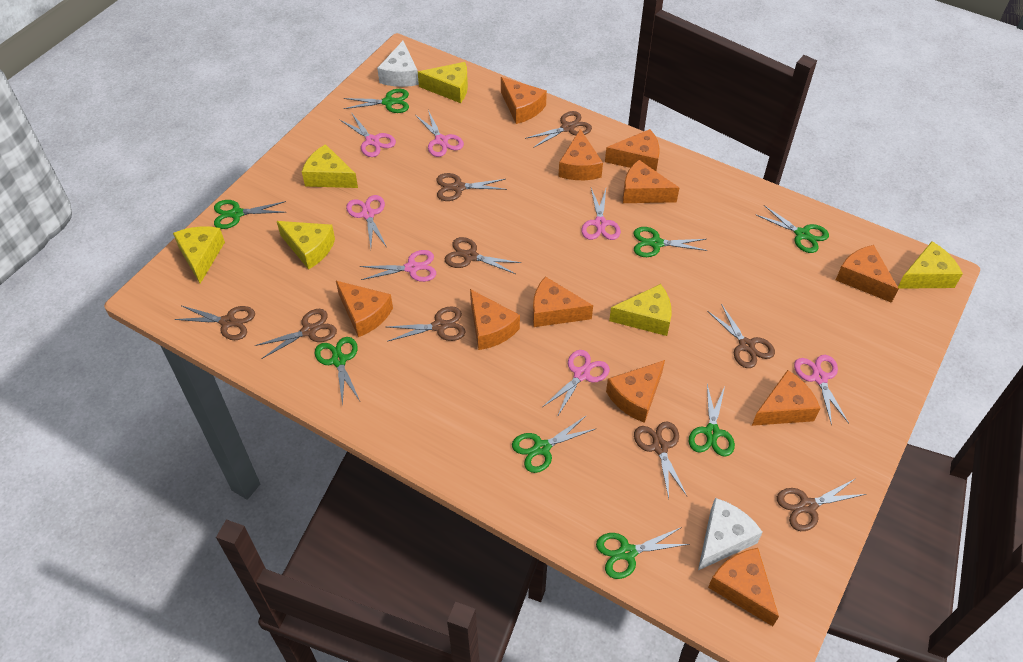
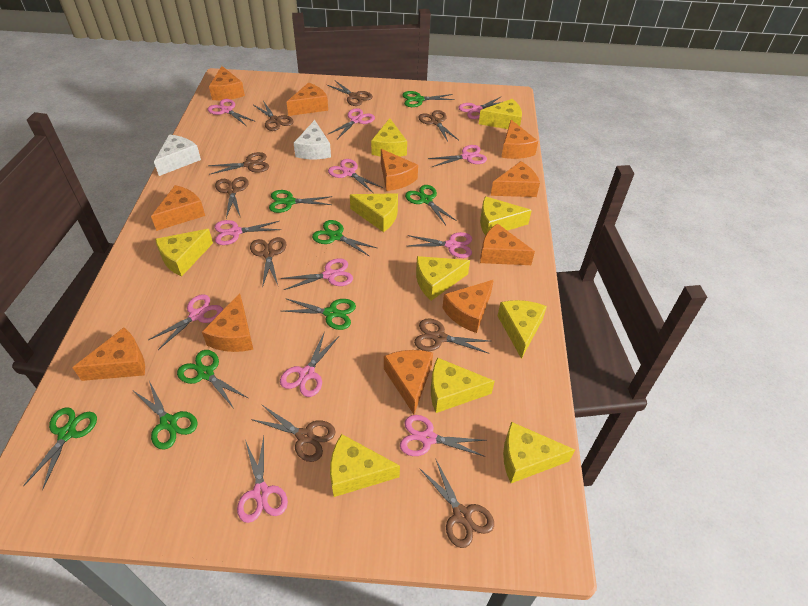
pink scissors: [339,114,396,157] [346,195,386,248] [360,250,436,282] [415,110,464,157] [543,350,610,417] [581,188,621,240] [794,355,849,426] = 7 -> [148,294,223,350] [208,99,256,126] [214,220,281,245] [237,436,288,523] [280,331,339,397] [281,258,353,290] [328,159,383,193] [329,108,375,139] [400,415,487,457] [407,232,472,258] [428,145,487,167] [458,96,502,119] = 12
yellow cheese: [173,226,225,284] [277,221,335,270] [302,144,358,188] [418,62,468,103] [609,284,672,336] [898,242,963,289] = 6 -> [155,229,213,277] [330,434,400,497] [350,193,398,232] [371,118,407,157] [416,256,470,301] [431,357,495,413] [479,99,522,129] [480,196,532,236] [498,300,547,359] [503,422,575,483] = 10

